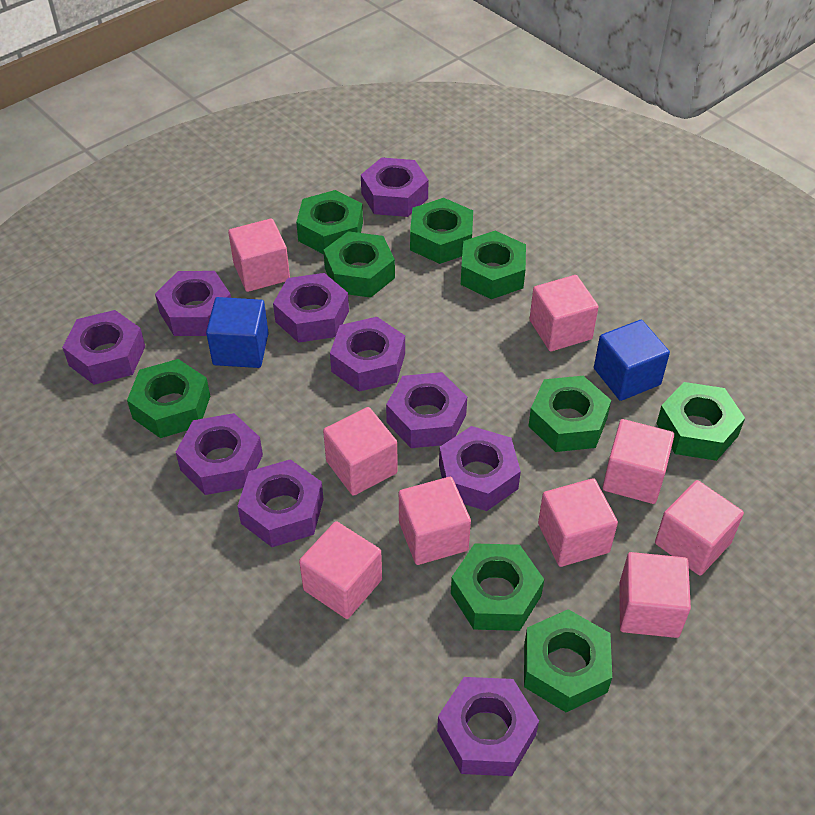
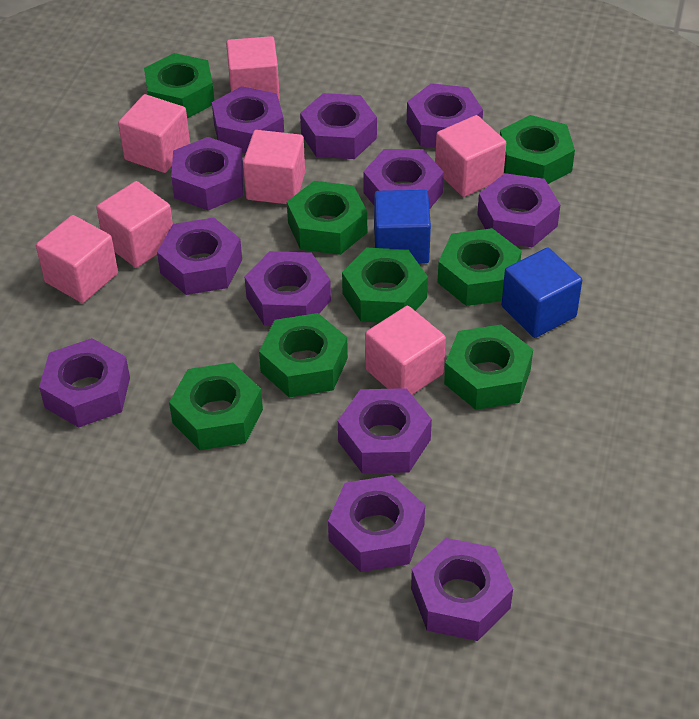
green nut: [127,359,210,438] [296,190,363,254] [323,231,395,298] [410,198,473,264] [451,543,544,631] [461,231,526,299] [524,609,612,712] [529,376,611,452] [656,382,745,461] = 9 -> [144,53,214,118] [169,362,263,450] [259,313,348,398] [287,181,367,255] [342,248,428,323] [437,228,522,306] [444,325,533,410] [500,115,575,184] = 8
pink cube: [228,219,290,292] [299,521,382,619] [323,407,398,496] [399,477,471,565] [530,275,598,351] [538,478,618,567] [603,419,674,504] [619,552,691,638] [655,480,744,576] = 9 -> [36,215,118,303] [96,181,173,268] [118,94,190,173] [226,36,280,100] [243,130,305,204] [365,306,446,395] [435,115,506,197] = 7
purple nut: [62,310,145,385] [155,271,231,336] [176,413,263,495] [237,459,324,547] [273,273,349,343] [330,317,405,392] [361,157,428,217] [386,372,467,448] [437,677,539,776] [439,426,521,511] = 10 -> [39,338,130,428] [157,218,242,295] [171,137,244,211] [212,86,284,153] [245,251,331,326] [300,93,377,159] [328,475,425,572] [338,388,432,473] [363,149,444,209] [407,83,483,148] [411,538,513,641] [477,173,560,248] = 12

